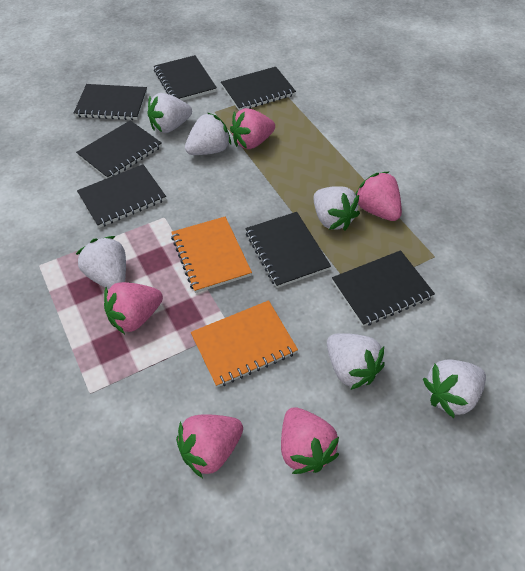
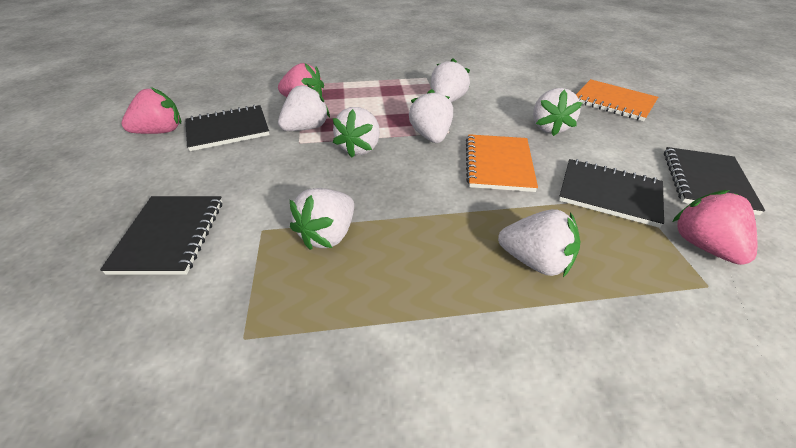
black notebook: [74,84,147,120] [76,120,162,179] [77,164,166,228] [154,55,217,101] [221,67,296,111] [245,212,331,288] [332,250,435,326] = 7 -> [100,196,222,275] [185,105,270,151] [559,159,664,228] [664,147,765,215] = 4
pink strawberry: [104,282,163,334] [176,414,243,478] [230,108,275,149] [281,407,339,474] [356,172,402,221] = 5 -> [122,87,181,134] [278,63,324,97] [672,190,757,265] = 3
white strawberry: [76,236,126,289] [147,93,192,133] [185,112,231,155] [314,186,360,230] [327,333,385,390] [423,359,486,418] = 6 -> [278,83,330,131] [290,188,354,250] [333,107,380,157] [409,89,453,143] [431,58,470,102] [498,209,580,277] [533,88,582,136] = 7

